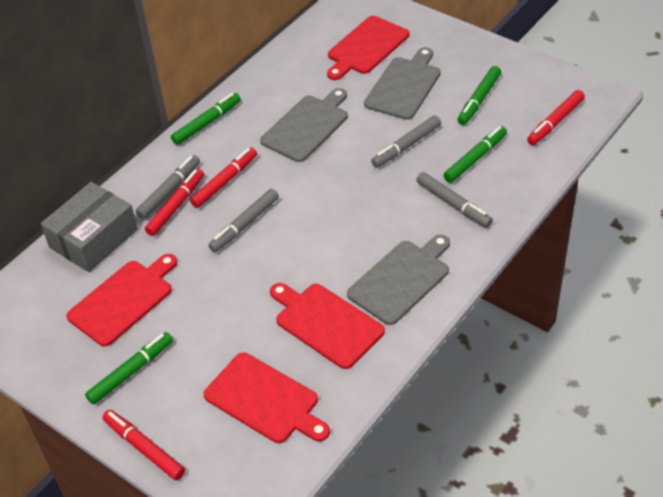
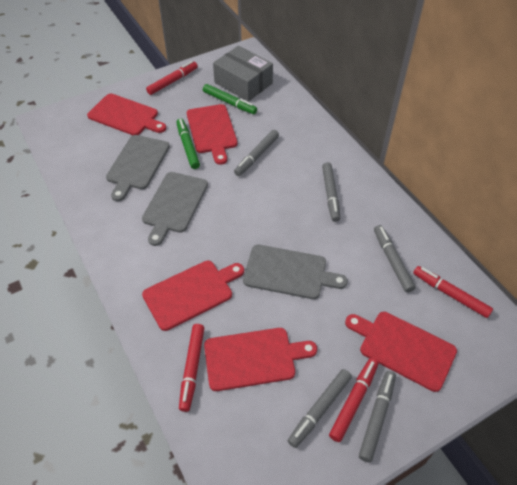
green marker: [85,332,173,405] [171,93,241,145] [443,126,507,183] [458,66,501,125] = 4 -> [176,119,200,169] [203,84,257,114] = 2
grey marker: [136,155,200,219] [208,189,279,252] [371,115,441,167] [416,172,493,227] = 4 -> [234,130,279,176] [288,369,352,448] [322,162,340,222] [359,371,396,462] [374,225,415,293] = 5
red cutting board: [66,254,177,347] [204,353,330,443] [270,283,385,369] [327,16,409,80] = 4 -> [87,94,166,135] [142,261,244,331] [187,104,238,165] [204,328,317,391] [345,312,457,392] = 5

